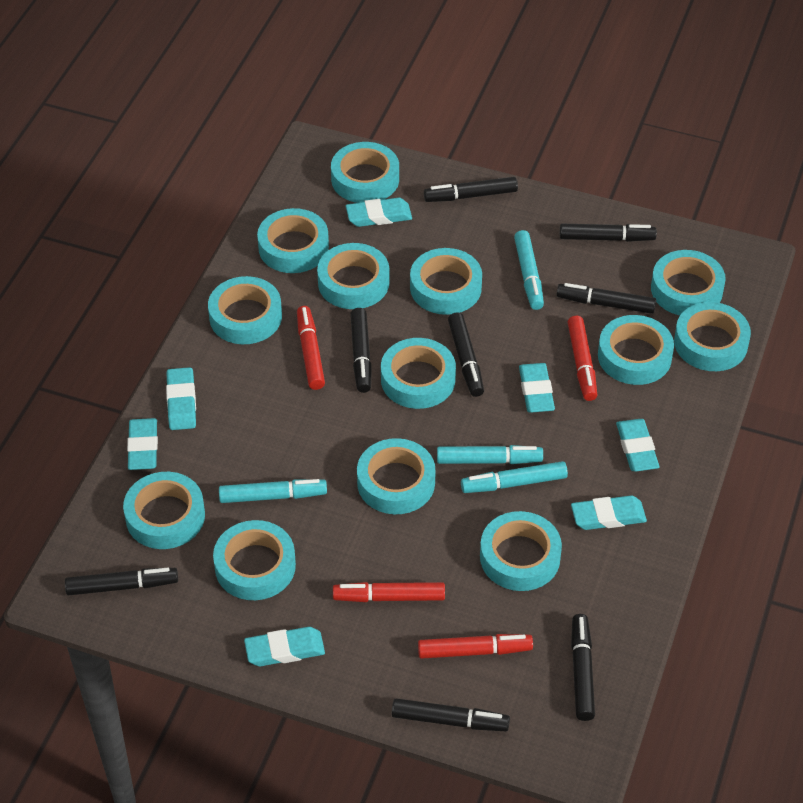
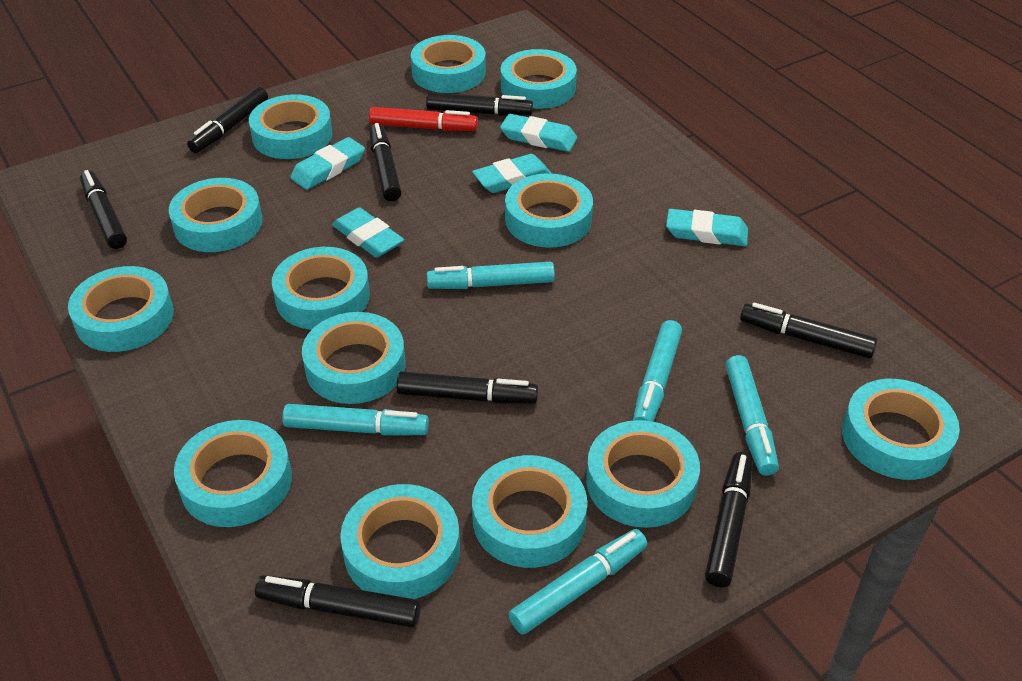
red marker: [297,306,325,390] [333,582,445,602] [418,634,533,659] [567,316,597,401] = 4 -> [369,107,478,131] = 1
turquoise eraser: [127,418,158,470] [166,367,196,430] [244,627,325,666] [346,198,412,227] [519,363,555,413] [571,495,647,530] [616,419,659,472] = 7 -> [290,137,365,190] [332,207,404,258] [472,154,552,193] [500,114,577,152] [666,209,748,246] = 5
turquoise marker: [219,479,327,503] [437,445,543,464] [461,461,568,493] [514,230,544,310] = 4 -> [282,404,429,436] [427,262,555,289] [509,529,647,634] [633,320,682,422] [726,355,779,476] = 5

